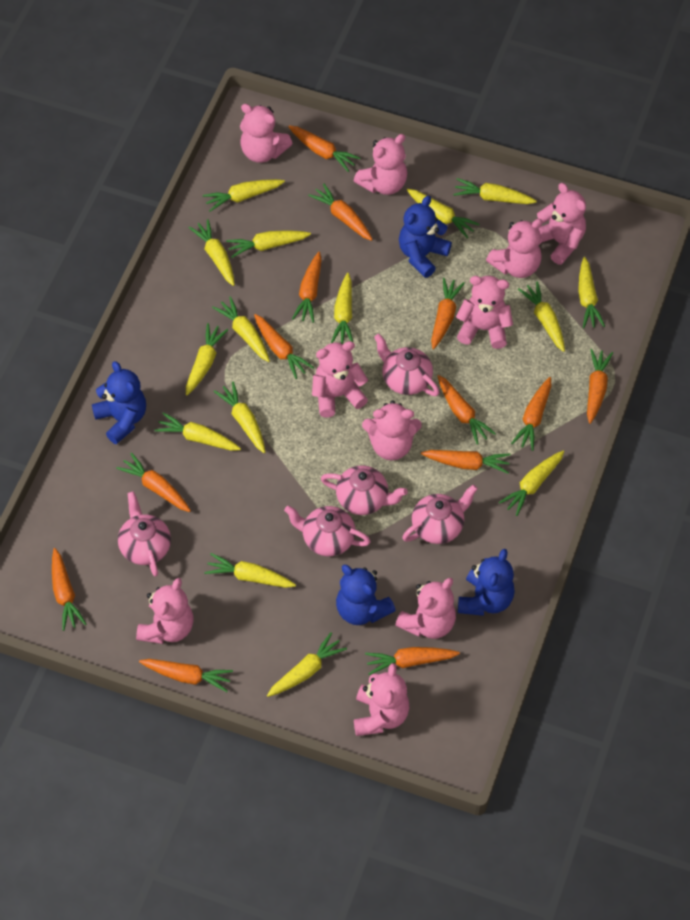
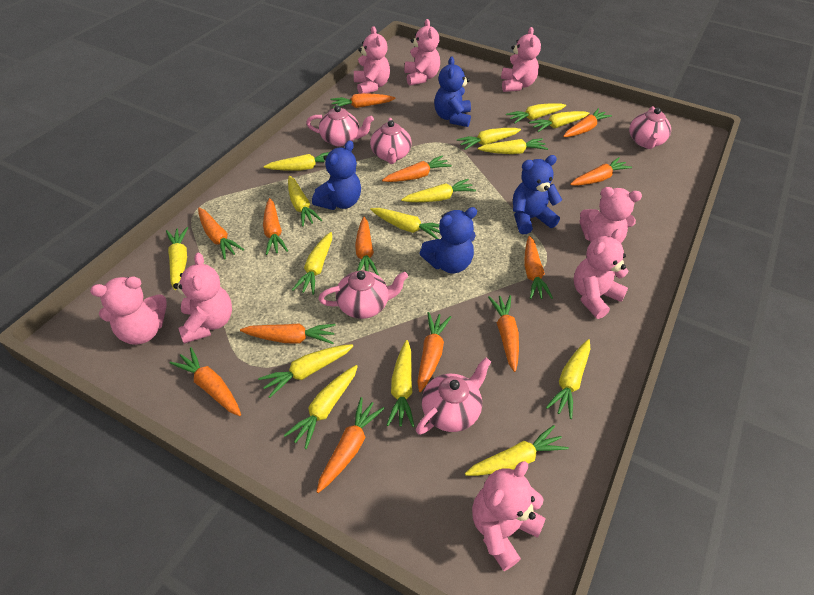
pink teddy bear: [136,578,193,644] [240,104,293,163] [312,341,368,417] [353,134,407,195] [354,663,409,736] [362,400,422,460] [395,578,456,639] [456,276,513,349] [486,219,543,278] [537,183,586,265] = 10 -> [90,276,167,345] [173,253,232,344] [354,26,390,94] [404,19,440,86] [472,461,546,571] [501,27,541,92] [574,229,628,319] [579,187,642,243] = 8

